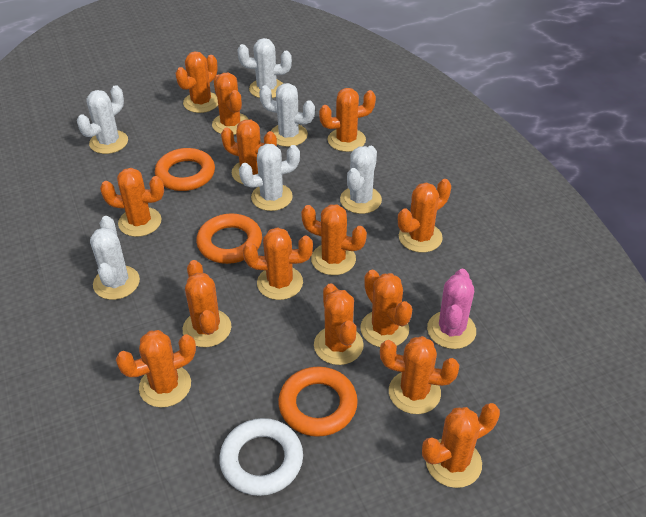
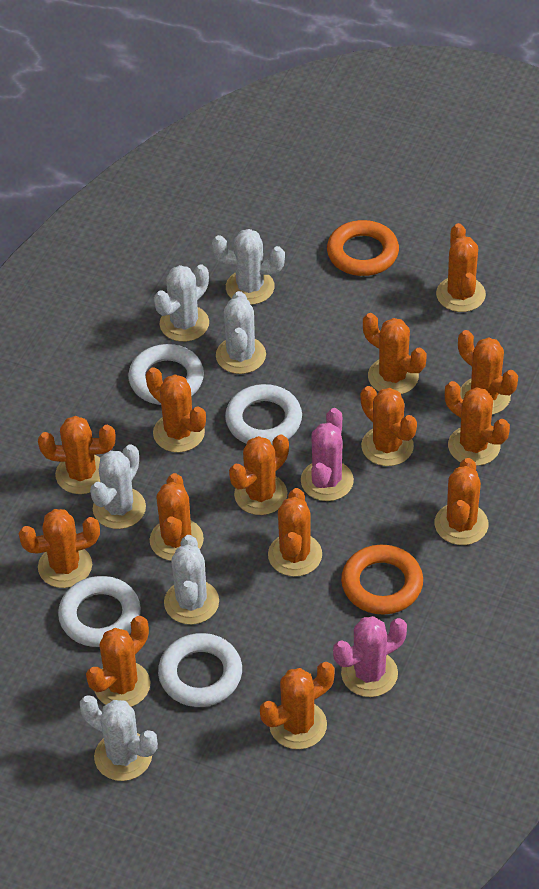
orange ring: [155,148,215,191] [196,213,262,264] [278,367,358,437] = 3 -> [327,220,399,276] [341,545,423,615] = 2
pink cactus: [427,269,476,349] = 1 -> [301,408,354,501] [333,616,407,697] = 2
white ring: [219,418,303,496] = 1 -> [58,576,141,647] [128,344,204,405] [158,633,242,707] [225,384,302,445] = 4

